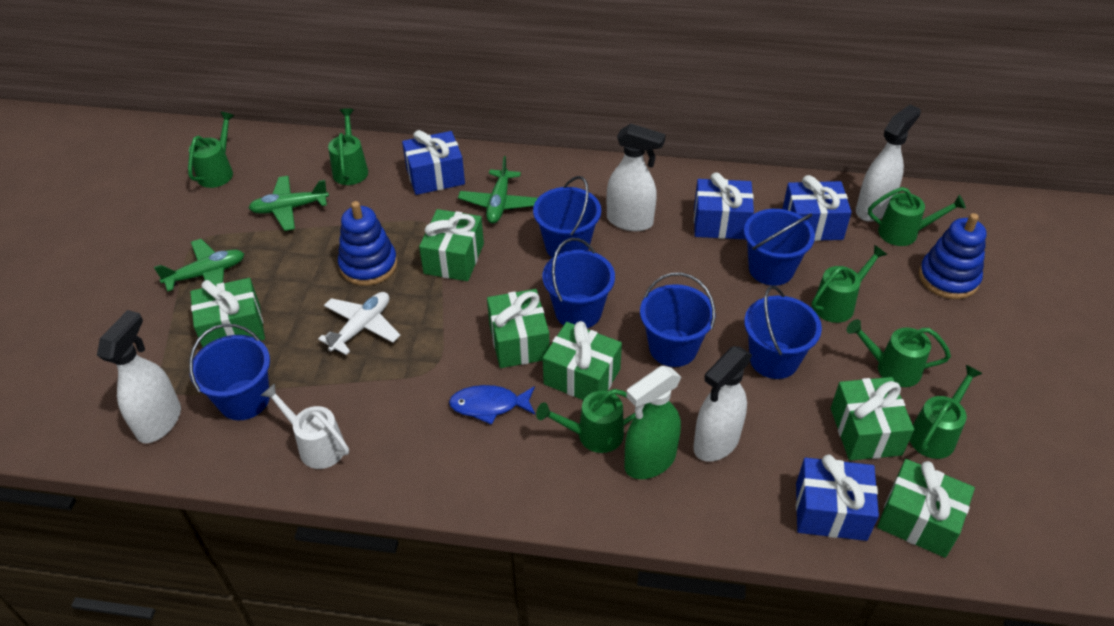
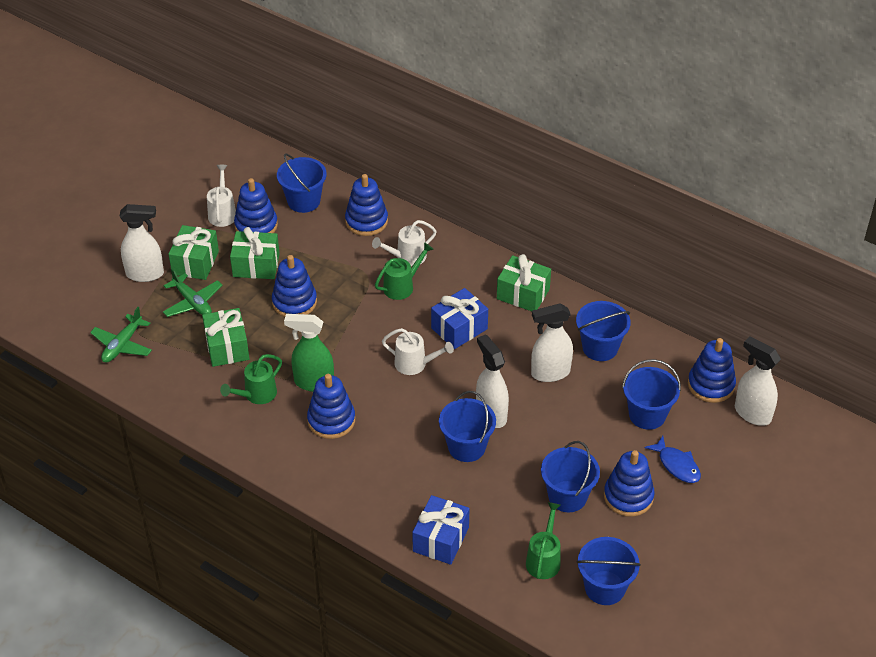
blue gift: [402,130,465,195] [694,173,754,239] [782,175,852,241] [796,455,879,541] = 4 -> [412,495,470,565] [431,288,488,349] = 2
blue stacking toy: [338,201,397,286] [919,213,986,299] = 2 -> [234,178,278,233] [272,255,317,317] [307,374,355,439] [345,174,388,236] [604,450,655,517] [688,338,736,403] = 6
green gift: [190,278,265,347] [419,209,484,281] [487,289,550,368] [543,321,622,400] [831,377,914,461] [877,459,975,558] = 6 -> [168,225,219,280] [202,308,249,367] [230,227,280,279] [497,254,551,311] = 4
green plane: [154,239,244,291] [249,176,329,231] [458,156,538,224] = 3 -> [90,307,152,363] [163,268,222,317] = 2
green watering can: [188,112,235,188] [328,108,368,185] [536,389,635,453] [811,245,887,323] [847,319,951,387] [868,187,966,246] [910,365,983,459] = 7 -> [220,354,282,404] [375,242,434,300] [526,502,560,579] = 3
white plane: [318,292,401,355] = 1 -> none = 0
white watering can: [261,383,349,469] = 1 -> [207,165,236,227] [372,220,437,266] [382,328,454,375] = 3

